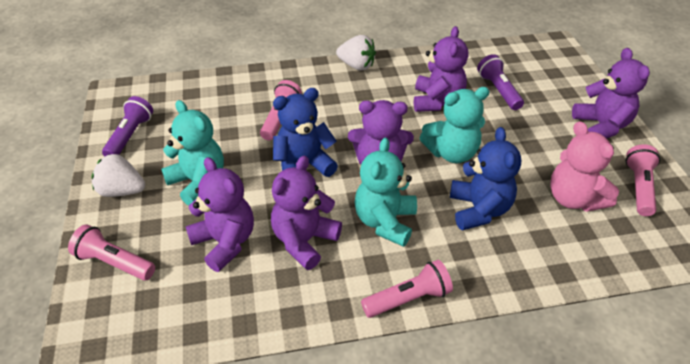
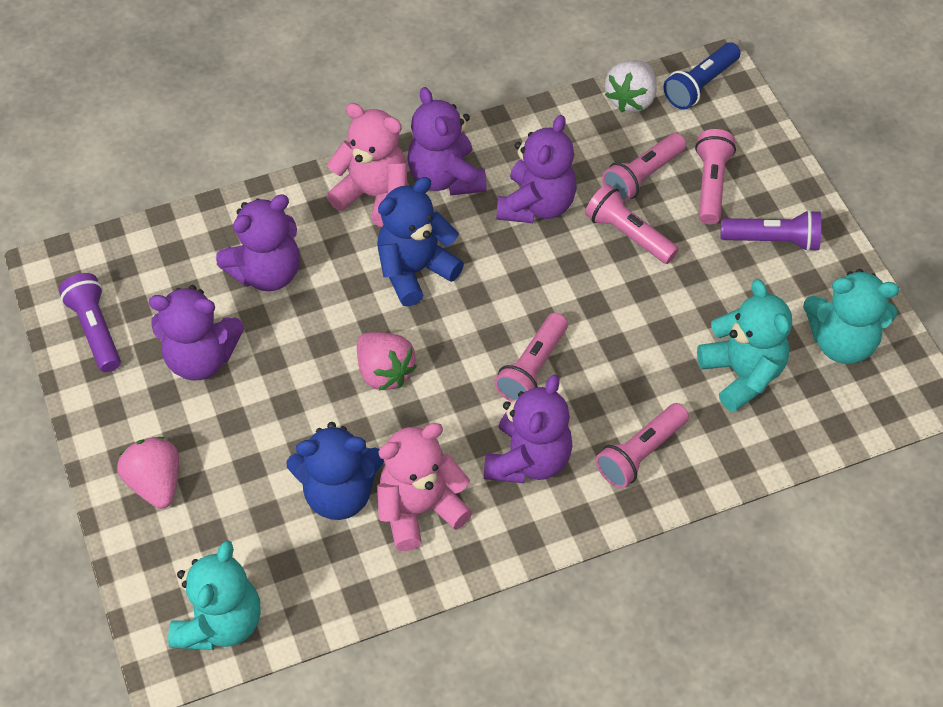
blue flashlight: none = 0 -> [663,42,741,110] = 1
pink flashlight: [68,224,155,281] [260,80,302,140] [361,260,453,318] [625,144,660,216] = 4 -> [494,313,568,402] [585,184,679,264] [596,403,689,488] [602,133,686,203] [695,129,736,224] = 5
pink strawberry: none = 0 -> [117,437,179,509] [357,332,417,391] = 2
pink teddy bear: [550,121,619,212] = 1 -> [327,103,407,227] [377,423,473,551] = 2
white strawberry: [92,154,145,197] [336,35,376,71] = 2 -> [605,60,657,112] = 1

